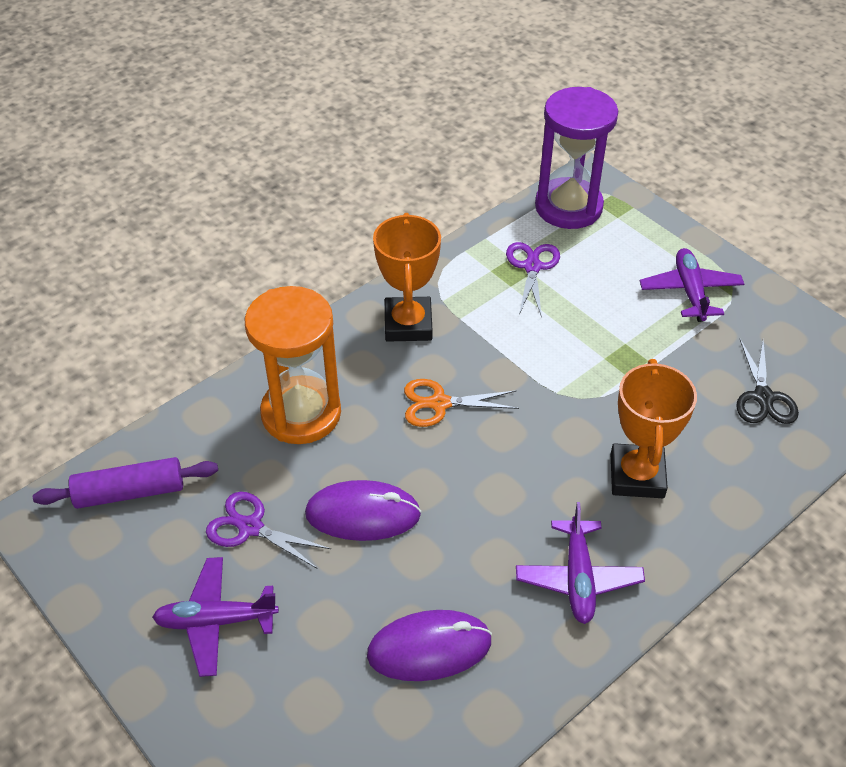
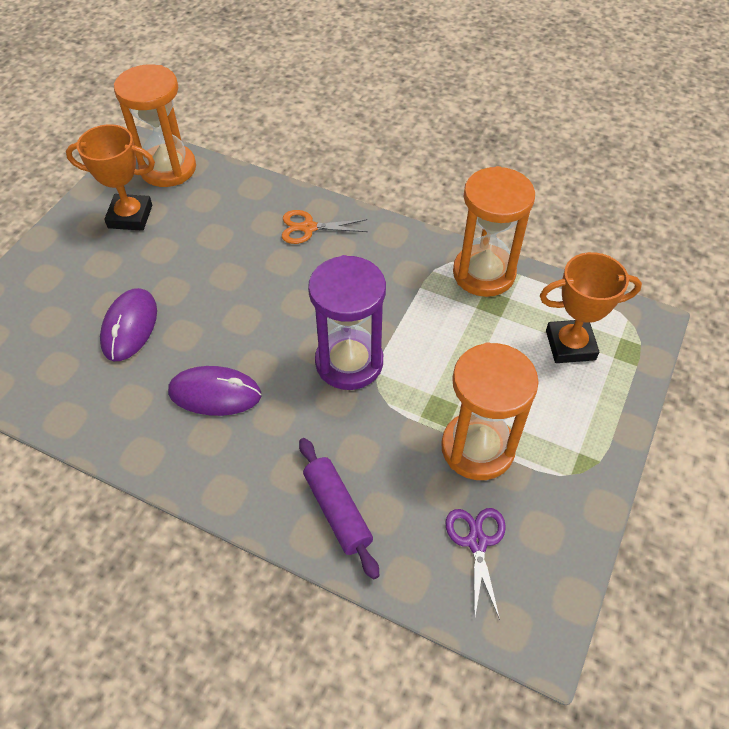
black scissors: [736,339,799,424] = 1 -> none = 0
orange hourglass: [244,286,341,444] = 1 -> [114,64,196,187] [441,342,539,480] [453,166,535,297] = 3
purple plane: [152,557,279,677] [516,502,645,624] [640,248,744,322] = 3 -> none = 0
purple scissors: [206,492,331,569] [506,242,560,318] = 2 -> [446,508,506,620] = 1

